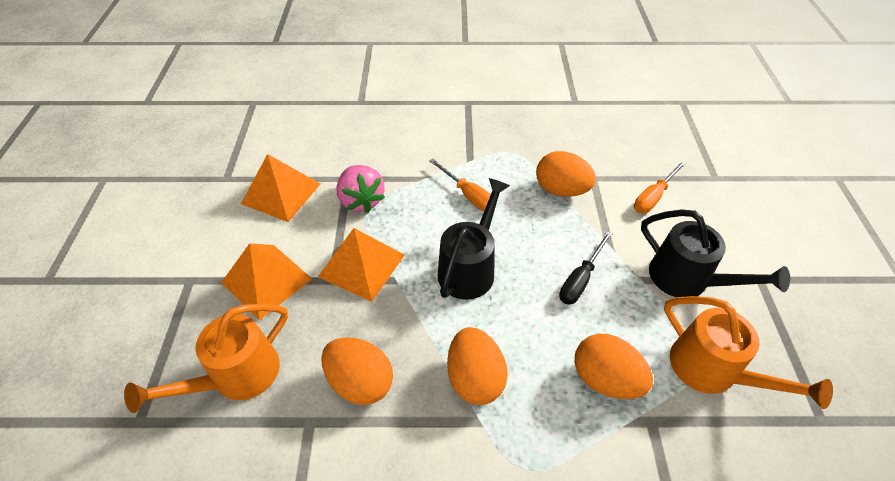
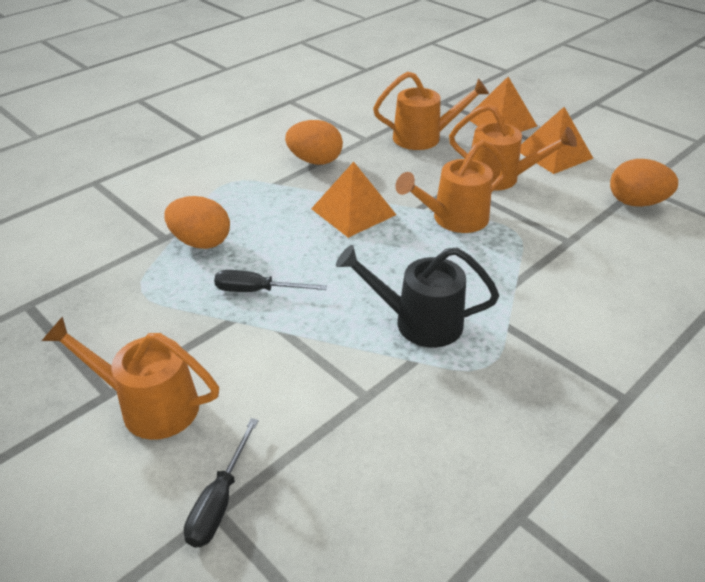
black screwdriver: [559,231,612,305] = 1 -> [184,418,259,547] [214,270,327,292] = 2
black watering can: [438,178,510,300] [641,209,790,297] = 2 -> [336,245,499,348] = 1
orange egg: [321,338,393,405] [447,327,508,405] [536,151,596,197] [575,334,653,399] = 4 -> [164,196,230,249] [285,120,343,165] [610,159,678,207] = 3
orange screwdriver: [429,159,491,211] [634,161,686,213] = 2 -> none = 0
orange watering can: [124,304,288,413] [664,296,833,409] = 2 -> [42,317,219,440] [373,71,489,150] [395,140,508,233] [449,104,577,191] = 4
pink strawberry: [336,165,385,213] = 1 -> none = 0

